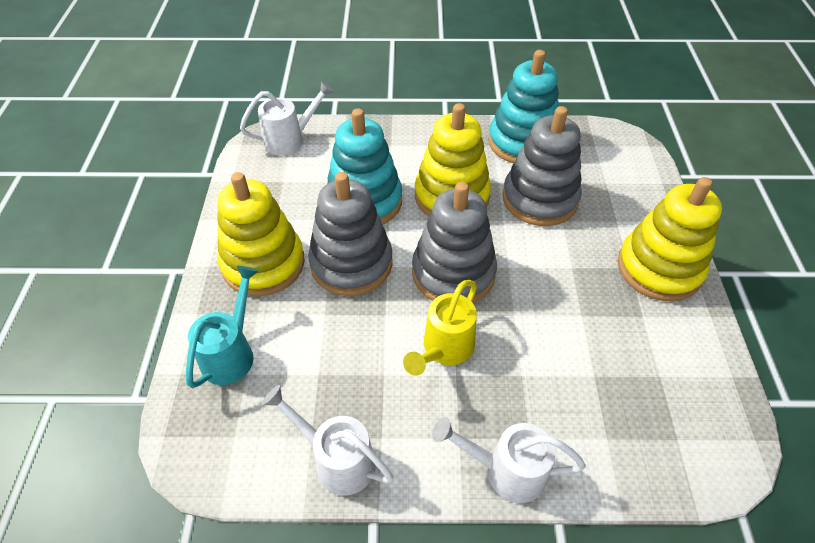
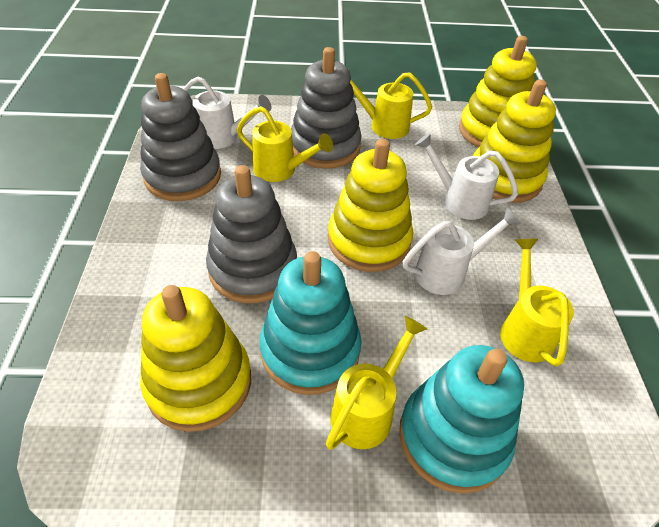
turquoise watering can: [186,266,258,388] = 1 -> none = 0
yellow stacking toy: [217,172,305,296] [415,103,491,216] [618,177,722,302] = 3 -> [140,285,251,432] [328,139,413,272] [459,36,537,147] [473,80,556,203] = 4
yellow watering can: [403,280,477,376] = 1 -> [237,106,333,182] [326,316,427,450] [350,72,432,139] [500,239,574,366] = 4

